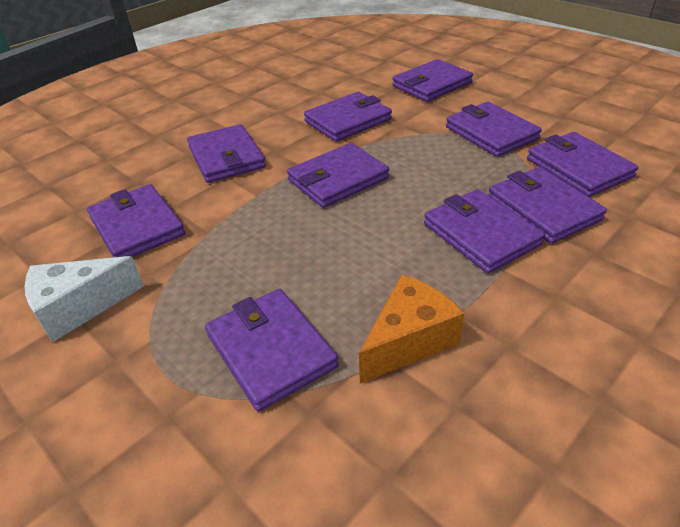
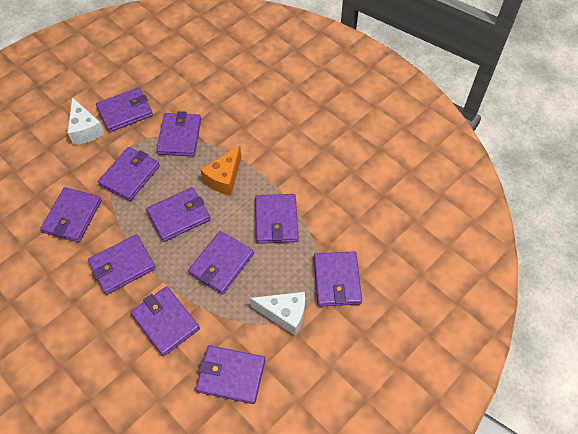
purple wallet: [87,184,185,258] [187,124,266,183] [205,289,338,412] [287,143,389,208] [304,92,392,142] [392,59,473,102] [424,189,545,274] [446,102,542,157] [488,167,607,244] [527,132,638,197] = 10 -> [40,187,102,242] [88,234,156,295] [96,87,153,132] [98,147,160,201] [130,286,200,356] [146,187,210,242] [156,111,201,156] [188,231,254,295] [196,345,265,404] [255,194,299,244] [314,251,362,306] = 11
white cheese: [25,256,144,342] = 1 -> [67,97,105,145] [250,292,305,336] = 2

